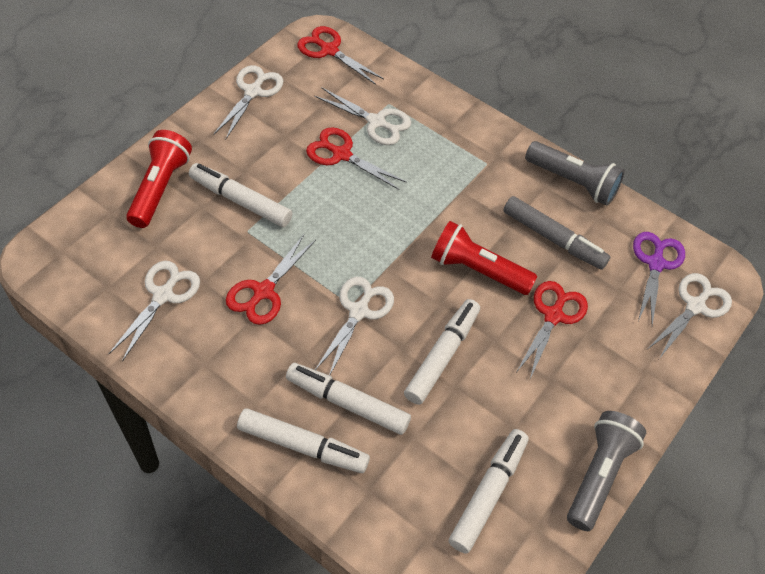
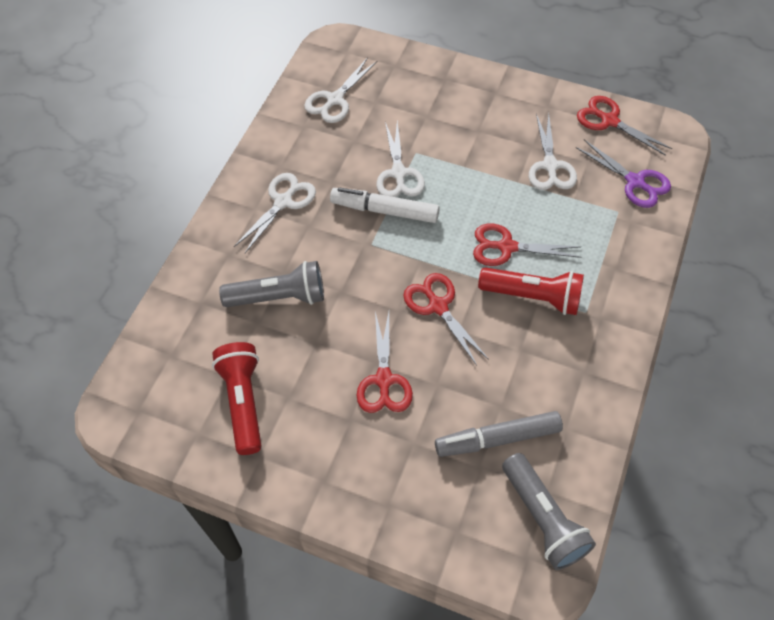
white marker: [189,163,292,227] [237,408,370,473] [286,363,411,435] [404,299,480,405] [449,429,529,553] = 5 -> [330,187,440,223] = 1
white scissors: [109,261,200,362] [214,65,283,139] [314,87,411,145] [315,276,394,375] [648,273,732,359] = 5 -> [234,173,316,253] [304,57,377,123] [376,121,425,197] [529,112,577,190] = 4

